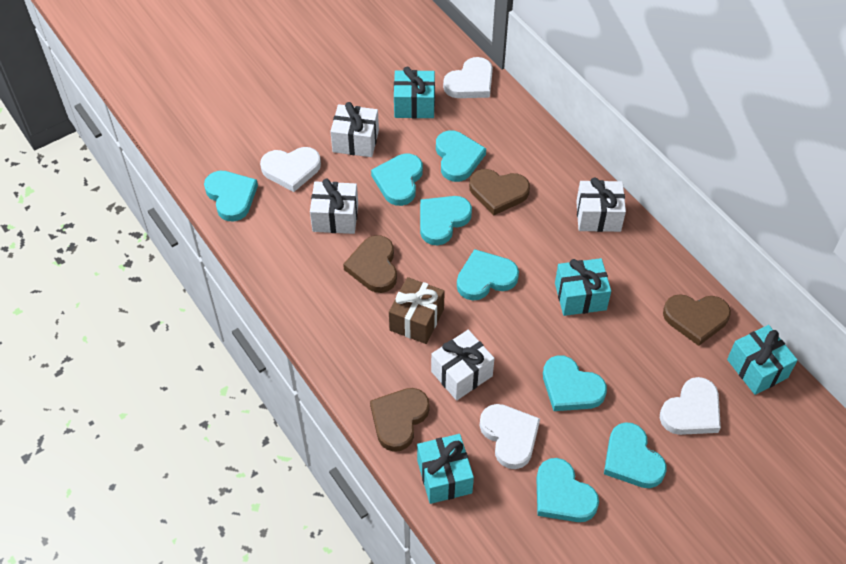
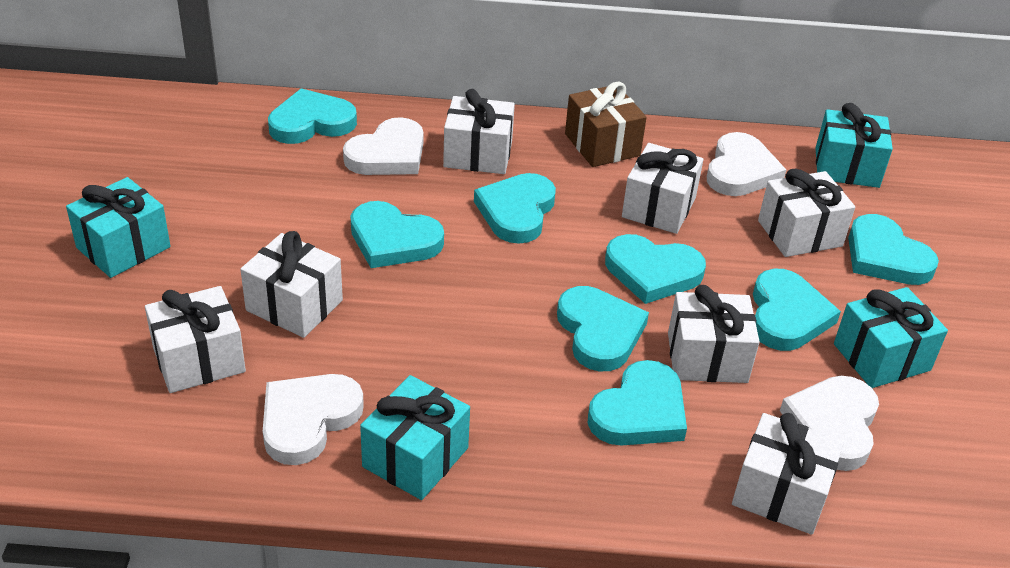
brown heart: [343,235,397,293] [370,388,430,452] [469,169,530,215] [663,294,731,346] = 4 -> none = 0
white gift: [310,179,358,234] [330,102,379,157] [431,330,495,400] [576,177,626,232] = 4 -> [145,286,246,393] [240,231,343,338] [443,89,515,174] [622,143,704,234] [668,285,760,383] [732,413,844,535] [758,169,855,257] = 7

